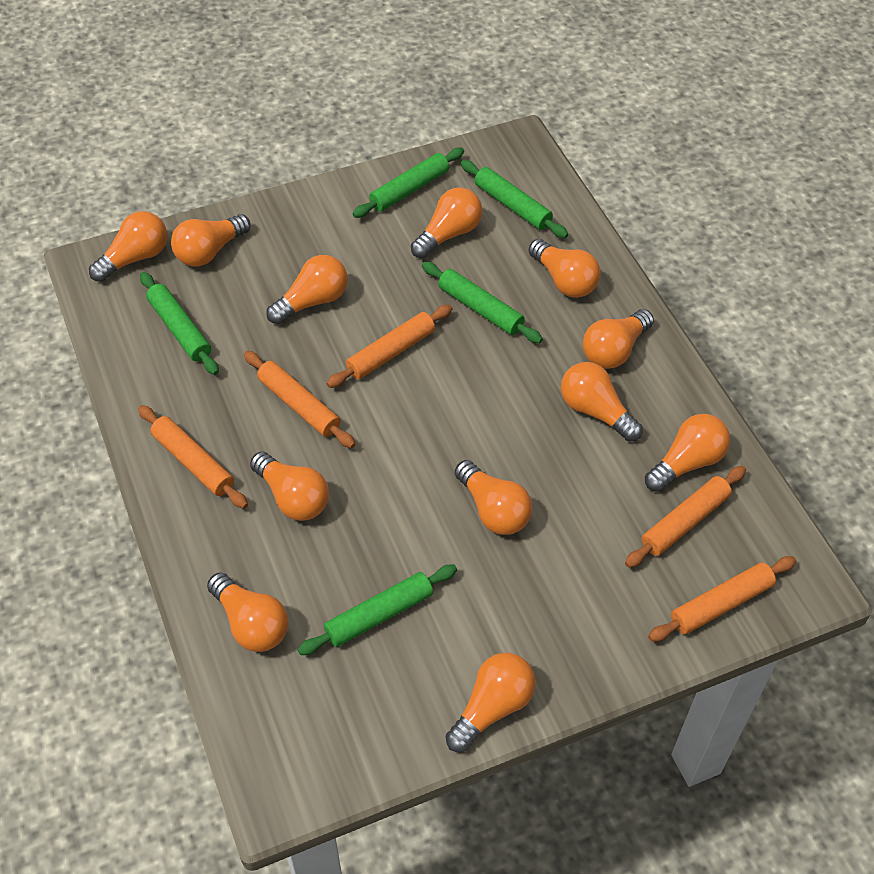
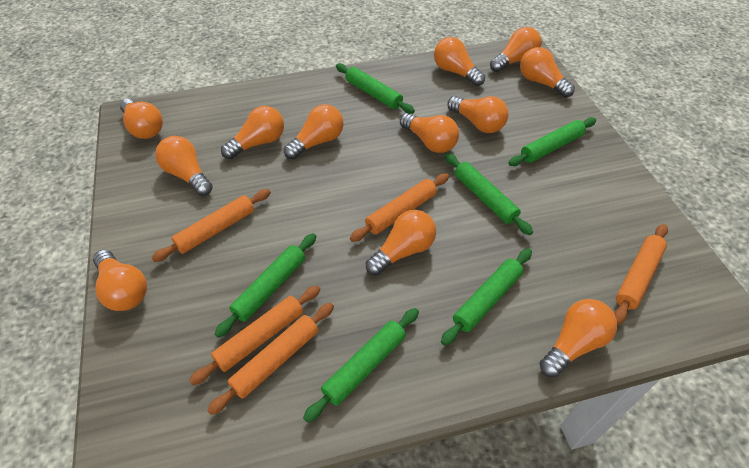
green rolling pin: [140,272,219,375] [298,565,457,655] [353,148,464,218] [422,262,543,343] [461,160,568,238] = 5 -> [215,233,316,338] [303,308,419,422] [336,63,415,114] [441,249,532,345] [445,153,533,235] [509,117,596,166] = 6

